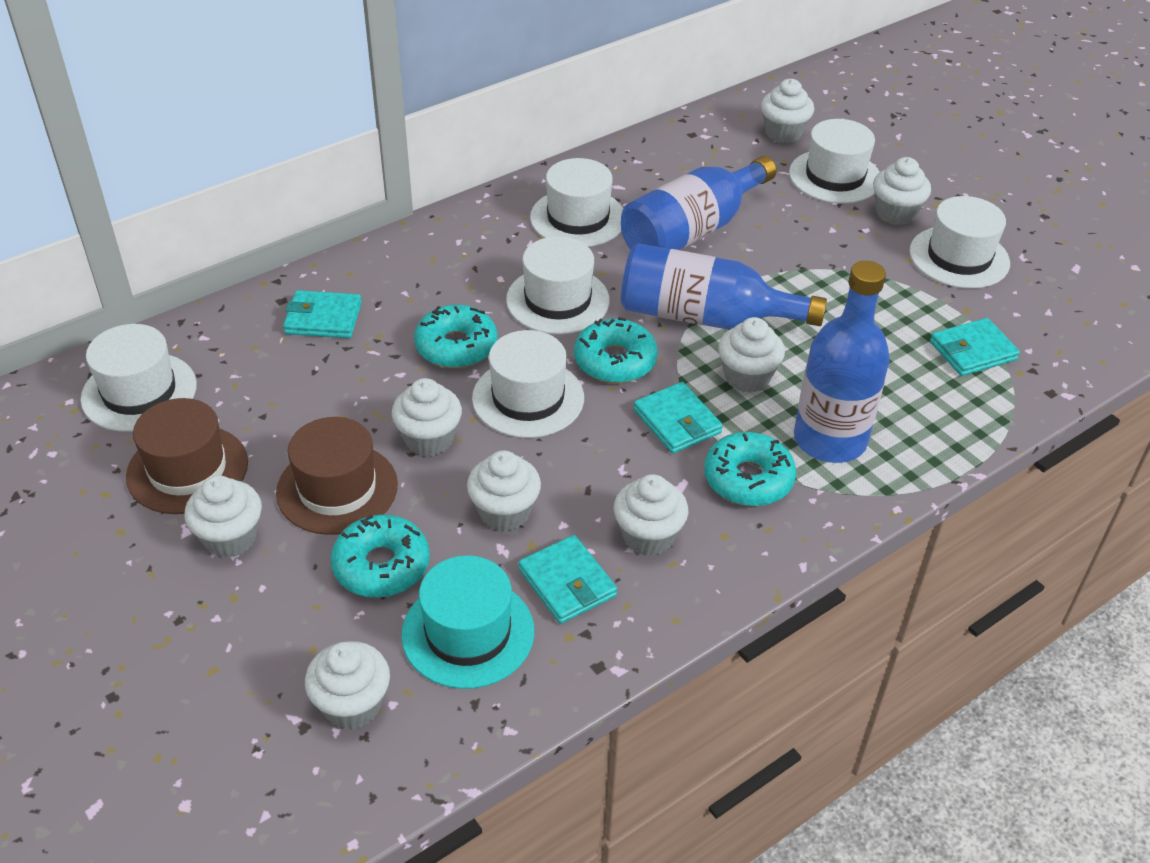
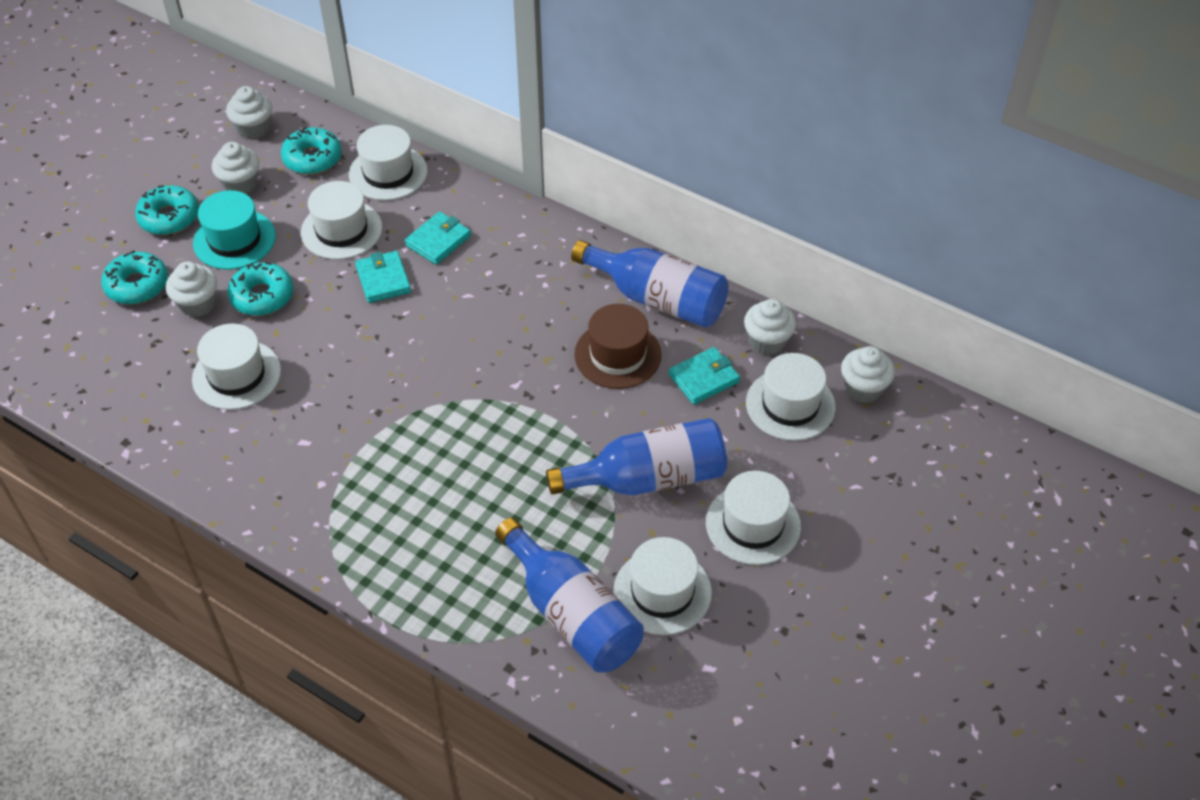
brown hat: [126,398,248,514] [276,417,398,535] = 2 -> [574,304,661,389] = 1
turquoise wallet: [283,290,362,338] [518,535,617,624] [633,382,723,454] [930,318,1020,376] = 4 -> [355,251,411,303] [405,211,471,265] [669,347,740,405] = 3
white cupcake: [185,476,262,558] [305,641,390,729] [392,378,462,456] [467,451,541,531] [614,474,688,556] [718,317,785,393] [761,79,814,143] [873,157,931,225] = 8 -> [166,261,217,317] [212,142,260,194] [226,86,272,139] [744,299,796,355] [841,346,895,403] = 5

